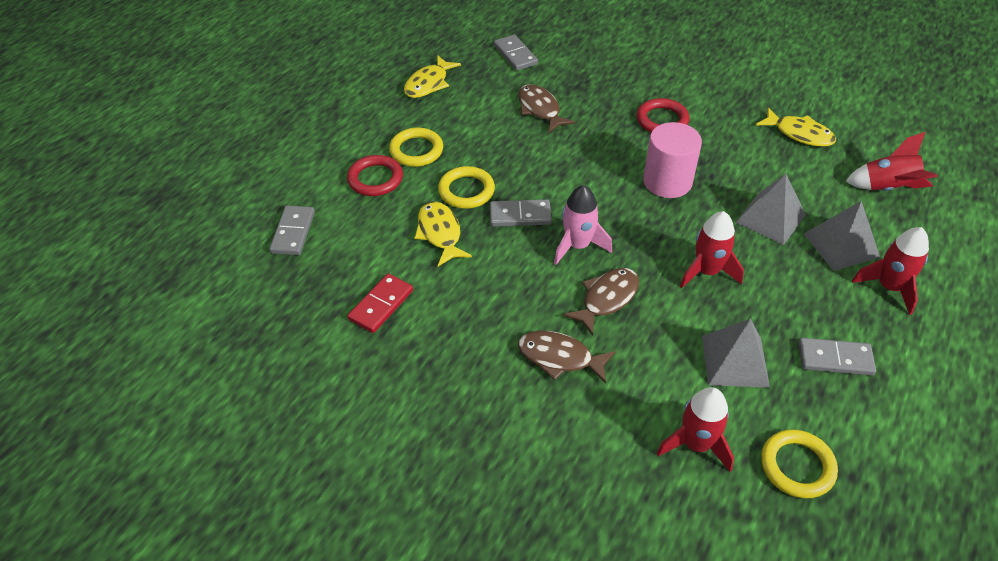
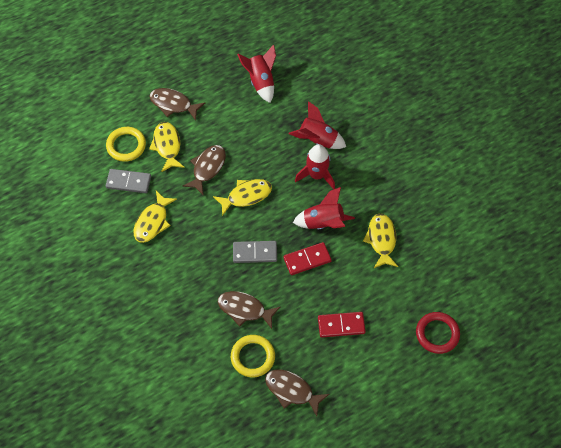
brown fish: [518,84,575,133] [518,331,616,384] [563,268,639,336] = 3 -> [149,88,205,121] [183,145,226,196] [218,291,280,329] [265,370,329,416] = 4
grey domino: [269,205,315,255] [490,199,552,227] [494,35,538,71] [798,338,876,376] = 4 -> [106,169,151,193] [233,241,277,263] = 2
grey pyramid: [702,319,770,388] [736,174,806,245] [804,201,880,271] = 3 -> none = 0
pink cylinder: [643,122,702,198] = 1 -> none = 0
pink rocket: [554,185,612,265] = 1 -> none = 0
red domino: [348,273,413,333] = 1 -> [283,242,332,275] [318,312,366,338] = 2
red ring: [347,155,403,196] [637,98,690,132] = 2 -> [416,312,460,354] = 1
yellow fish: [404,55,461,98] [414,201,472,266] [756,107,836,147] = 3 -> [134,191,177,243] [149,122,185,172] [213,179,272,216] [363,213,398,268] = 4
yellow ring: [389,128,443,167] [438,166,495,209] [761,429,838,499] = 3 -> [106,127,146,162] [231,335,275,377] = 2

